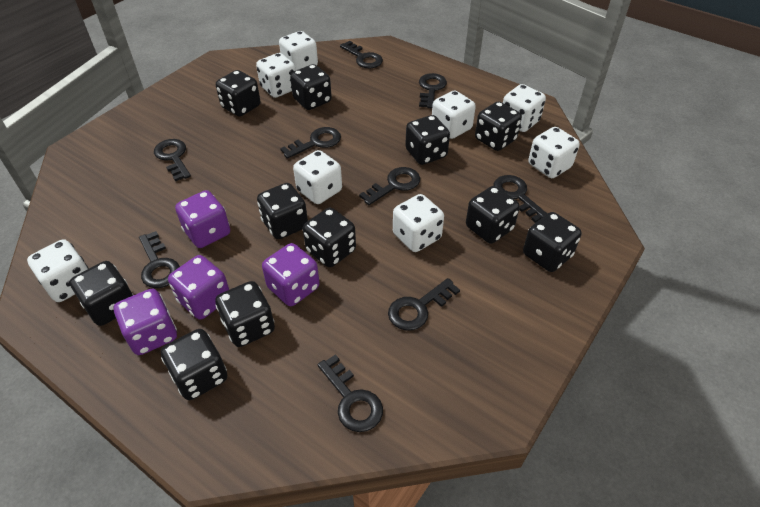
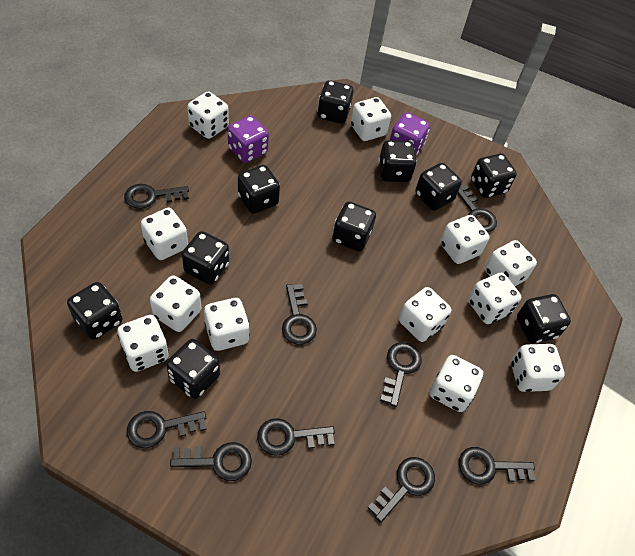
black dice: [70,261,133,326] [161,329,227,400] [215,281,275,347] [216,70,260,117] [257,183,308,239] [290,64,332,110] [303,208,356,267] [405,115,450,165] [466,186,520,244] [475,101,522,151] [523,212,581,272] = 11 -> [67,282,123,340] [166,339,220,399] [182,231,229,285] [238,165,280,214] [317,80,354,124] [332,202,376,252] [378,140,417,182] [415,163,462,211] [471,154,517,198] [517,294,571,343] = 10
purple dice: [114,289,177,355] [168,255,229,320] [175,190,230,248] [262,243,320,306] = 4 -> [228,116,269,163] [390,112,430,155] = 2
white dice: [27,239,89,302] [256,53,296,98] [279,31,318,70] [293,150,342,204] [393,194,444,252] [432,90,476,139] [503,84,546,132] [528,127,580,178] = 8 -> [117,315,169,372] [141,208,188,260] [150,275,201,332] [187,91,229,139] [204,298,250,351] [351,97,391,141] [399,287,451,342] [430,355,483,412] [440,215,490,264] [468,273,521,324] [485,240,537,286] [511,344,564,392] = 12

